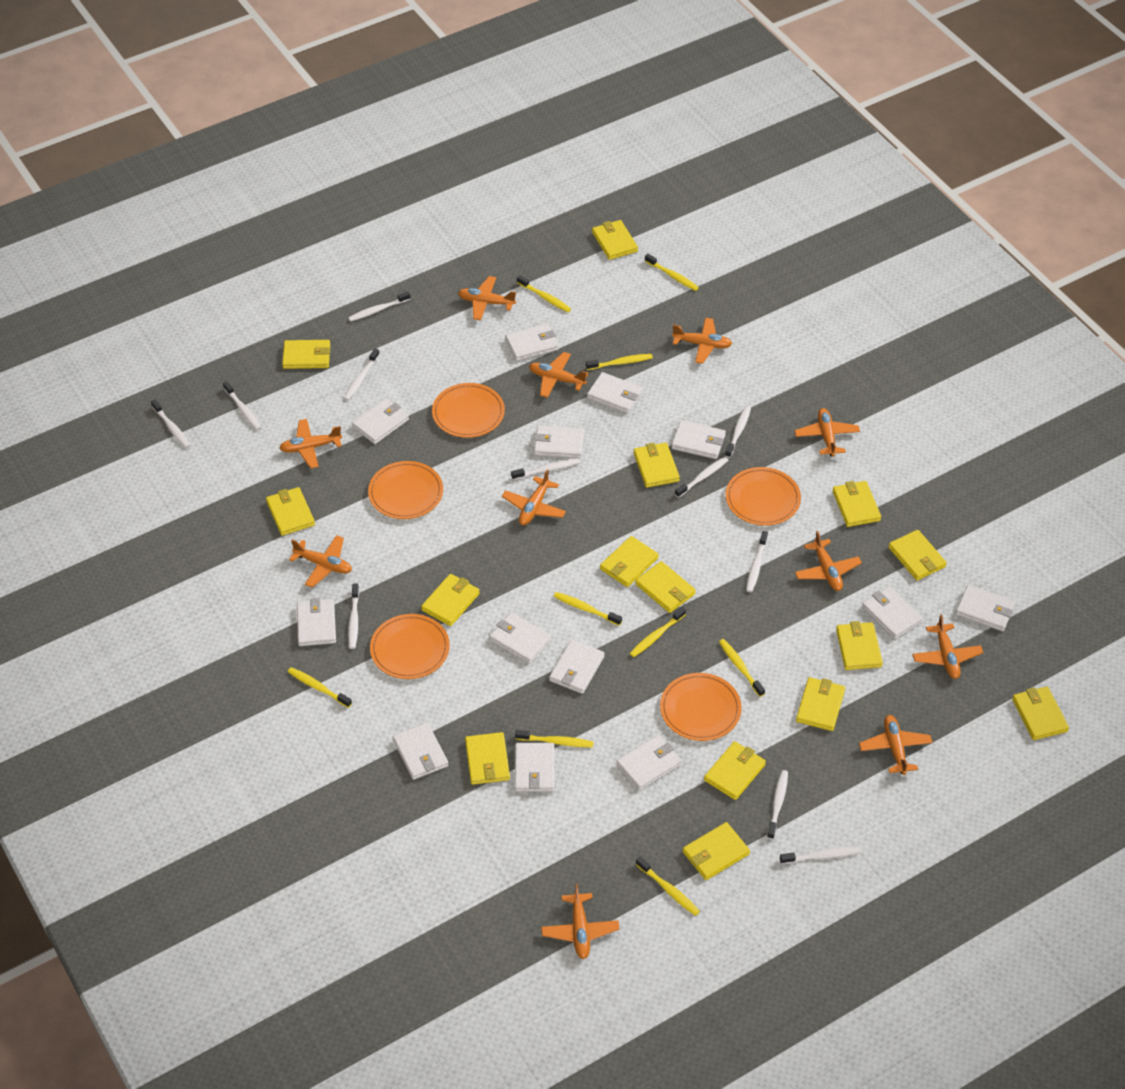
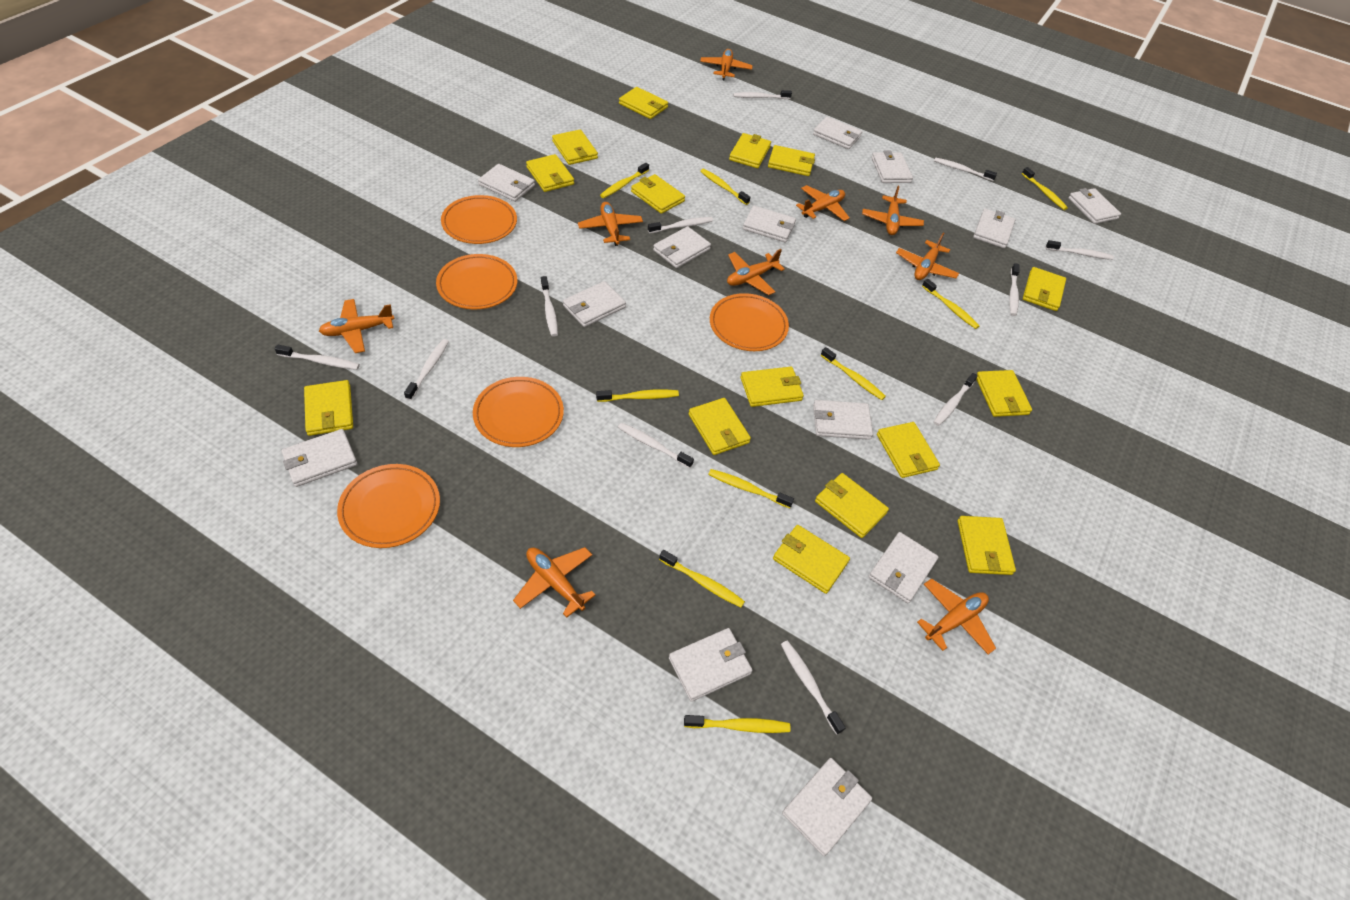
orange plane: [280,419,342,469] [289,535,352,588] [458,276,516,320] [502,469,566,525] [529,352,588,398] [541,884,619,959] [672,318,732,364] [795,408,860,457] [795,531,862,591] [859,715,932,775] [912,614,983,679] = 11 -> [319,299,394,353] [513,547,595,618] [578,202,643,246] [700,49,753,80] [727,249,785,295] [796,185,850,221] [862,186,924,235] [896,233,959,280] [917,579,996,654] = 9

